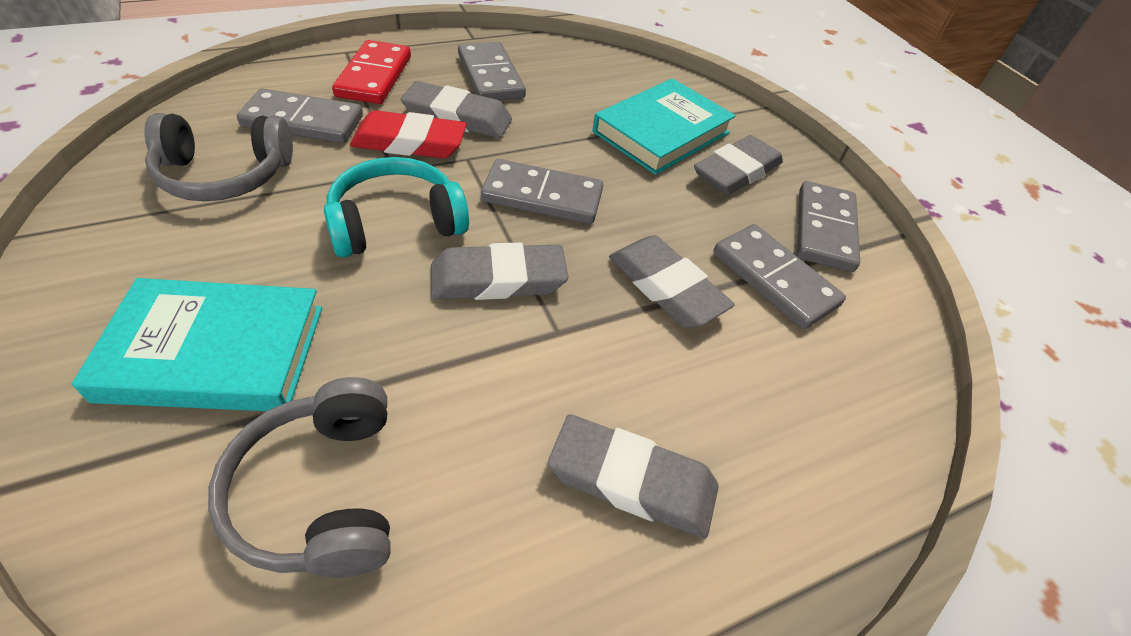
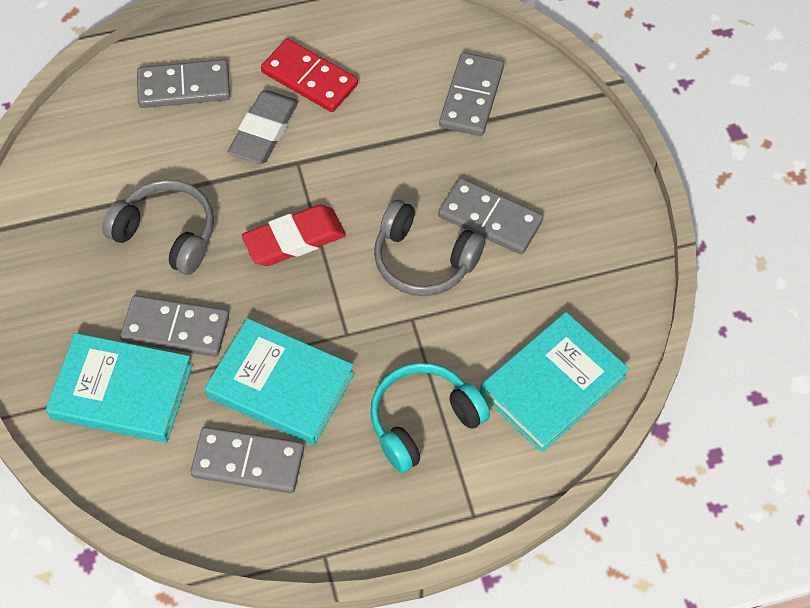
grey eraser: [401,81,512,138] [431,243,568,300] [548,415,718,538] [609,235,735,328] [694,135,783,195] = 5 -> [228,90,298,164] = 1
turquoise book: [72,278,322,411] [592,78,736,175] = 2 -> [46,333,192,443] [205,318,354,445] [480,312,629,453] = 3

